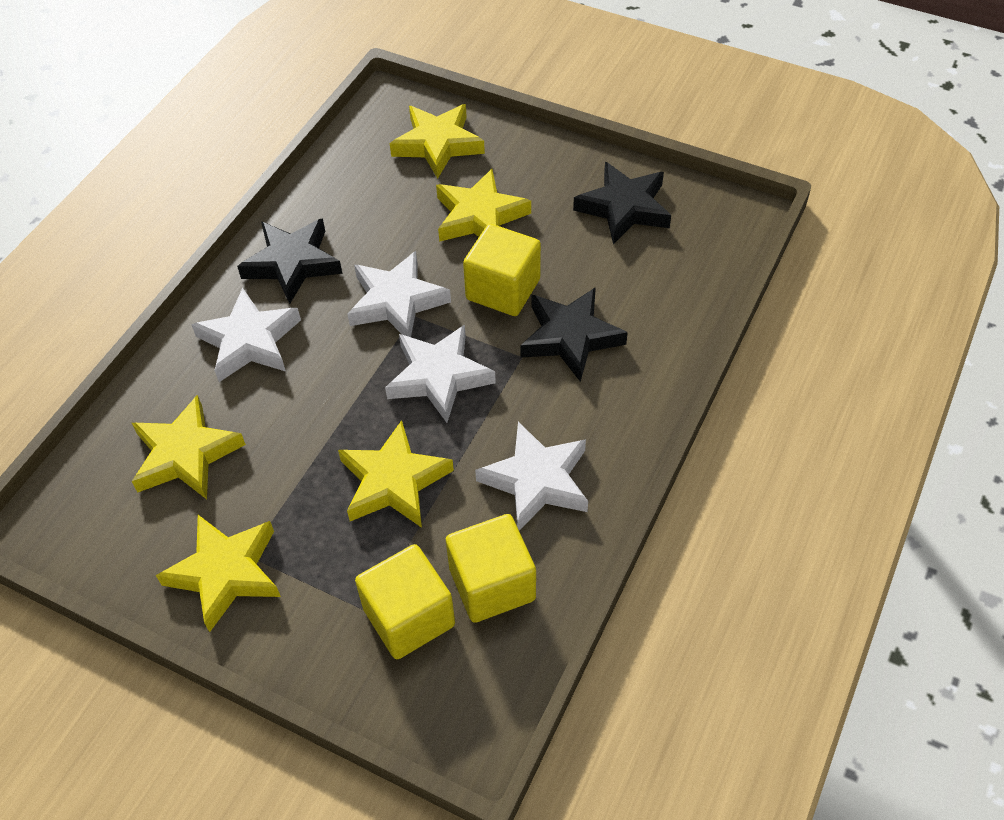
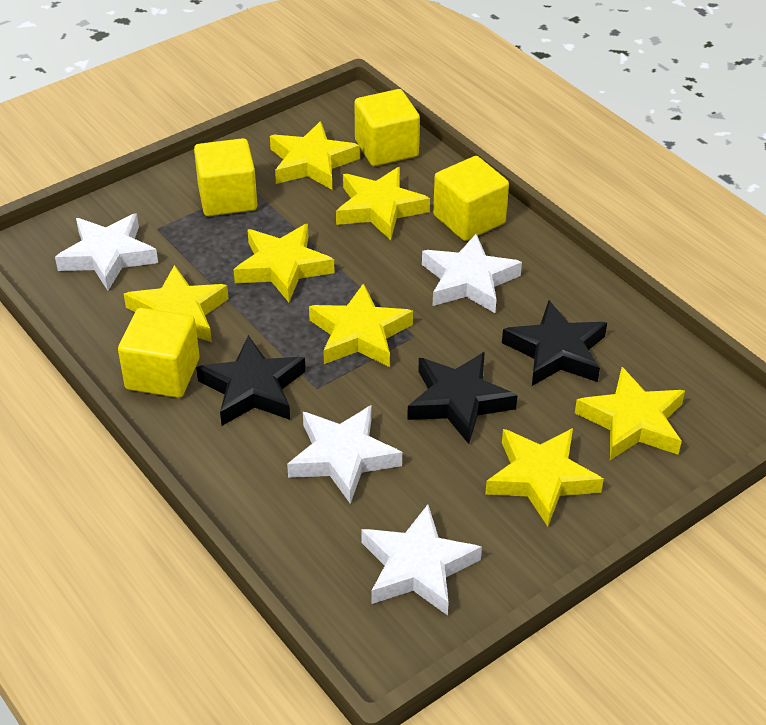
yellow cube: [355,544,455,659] [446,514,536,623] [463,224,541,316] = 3 -> [118,308,199,398] [194,138,257,216] [355,89,420,166] [433,156,509,241] = 4
yellow star: [132,395,246,499] [156,515,281,632] [338,420,454,528] [390,104,485,179] [436,169,531,242] = 5 -> [124,265,229,342] [233,224,335,302] [270,121,360,190] [309,283,413,367] [336,167,430,240] [485,428,604,527] [575,367,685,460] = 7

